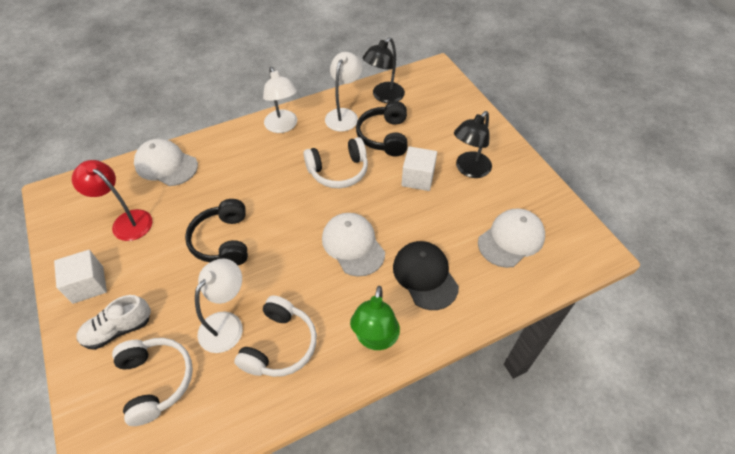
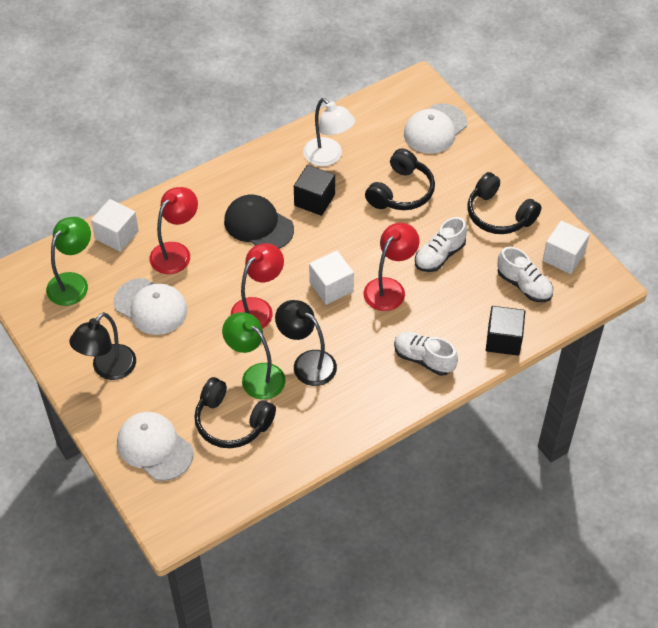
black cube: none = 0 -> [294,165,335,216] [486,306,525,356] = 2
black headphones: [185,199,248,265] [356,101,408,156] = 2 -> [194,377,276,448] [365,148,435,210] [467,172,542,234] = 3
green lamp: [350,286,400,350] = 1 -> [46,217,91,306] [222,312,286,400] = 2
red lamp: [72,160,153,241] = 1 -> [149,187,198,274] [230,243,284,329] [363,223,419,311] = 3
white cube: [54,250,107,304] [401,146,437,191] = 2 -> [91,199,139,252] [309,251,354,305] [543,221,590,274] = 3
white headphones: [112,338,193,426] [234,295,317,377] [304,137,368,188] = 3 -> none = 0
white lamp: [195,258,243,353] [263,67,297,133] [325,52,363,132] = 3 -> [303,98,355,166] = 1
white shoe: [76,295,151,350] = 1 -> [394,332,458,376] [415,217,467,272] [498,247,553,302] = 3

